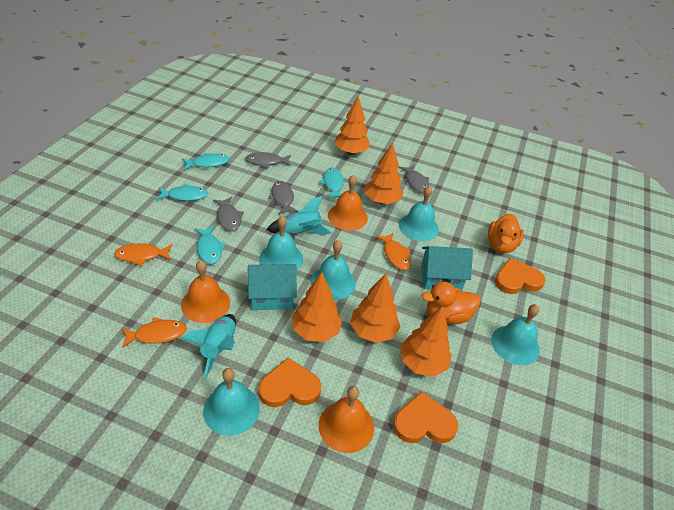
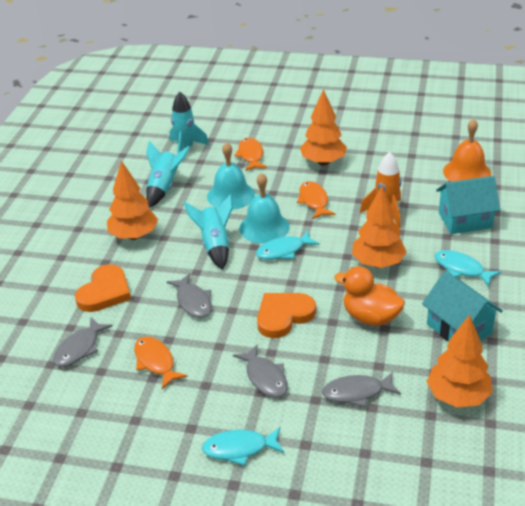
orange bell: [181,260,230,323] [319,386,374,453] [328,175,368,231] = 3 -> [443,119,491,182] = 1
orange duck: [422,281,480,324] [488,214,524,253] = 2 -> [334,266,405,326] = 1
orange heart: [258,358,321,407] [393,391,458,443] [495,258,545,294] = 3 -> [75,264,131,312] [257,293,316,338] = 2
orange rocket: none = 0 -> [360,152,402,228] = 1
orange tree: [292,272,342,342] [334,96,370,155] [350,273,400,343] [365,143,404,204] [400,307,452,377] = 5 -> [107,160,158,240] [300,89,347,166] [352,186,407,268] [427,315,493,408] = 4
turquoise bell: [203,368,260,436] [259,216,303,271] [311,240,356,300] [399,186,439,241] [491,304,540,365] = 5 -> [207,142,255,210] [239,173,290,243] = 2
turquoise fish: [156,184,208,201] [182,153,230,170] [194,226,226,264] [319,168,344,198] = 4 -> [202,427,284,466] [256,230,320,260] [435,250,501,287] = 3
turquoise rocket: [182,314,236,379] [266,196,332,235] = 2 -> [146,140,190,208] [170,91,209,153] [184,194,233,270] = 3

